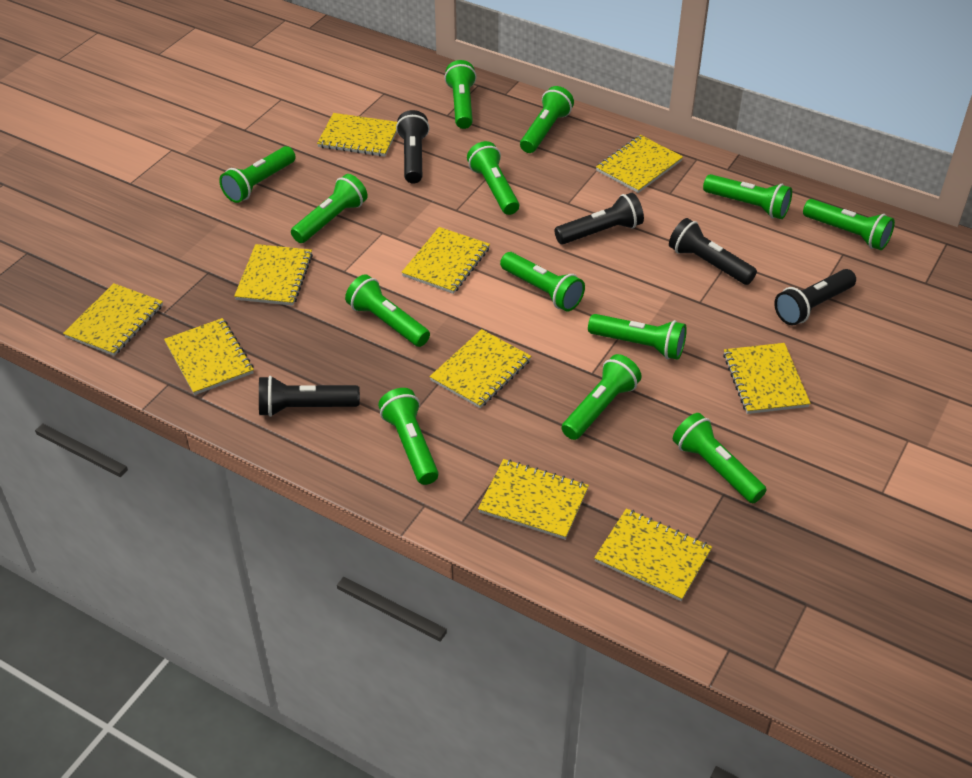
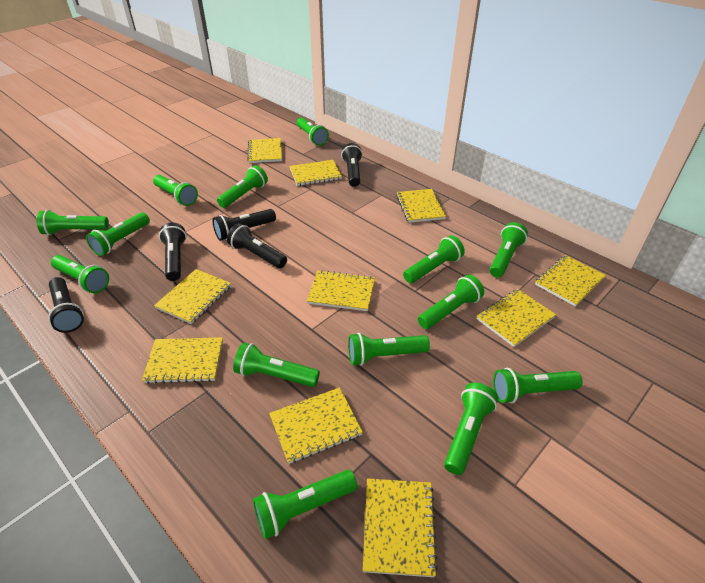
green flashlight: [219,146,296,203] [291,174,368,243] [345,274,430,347] [378,388,439,485] [445,60,476,129] [467,141,519,215] [500,252,585,311] [520,86,574,153] [562,354,642,440] [588,314,687,360] [673,413,767,503] [703,174,792,219] [803,199,895,250] = 13 -> [37,210,109,235] [51,255,109,293] [86,213,150,256] [153,175,198,206] [217,165,268,208] [233,342,320,387] [253,470,357,539] [297,117,329,146] [348,333,430,366] [403,235,465,283] [418,274,484,329] [444,383,498,475] [490,222,528,277] [493,368,583,403] = 14

